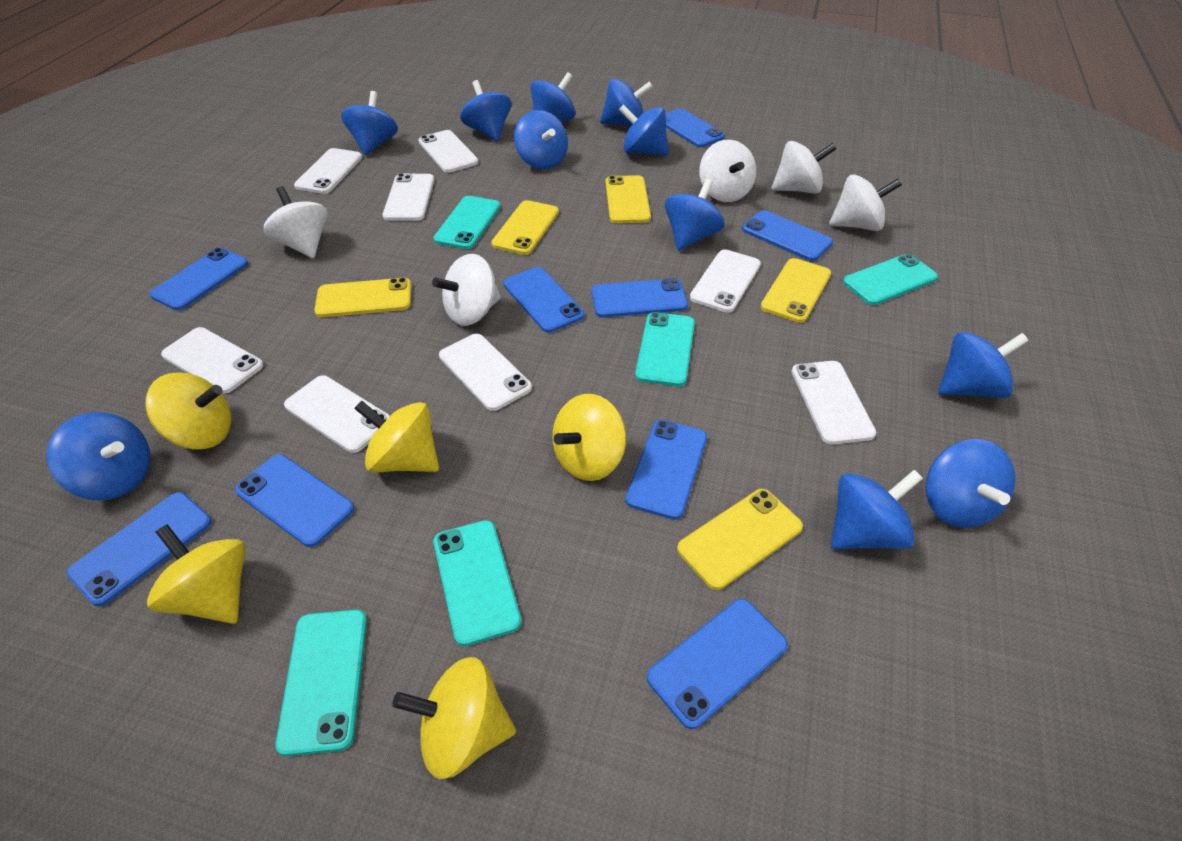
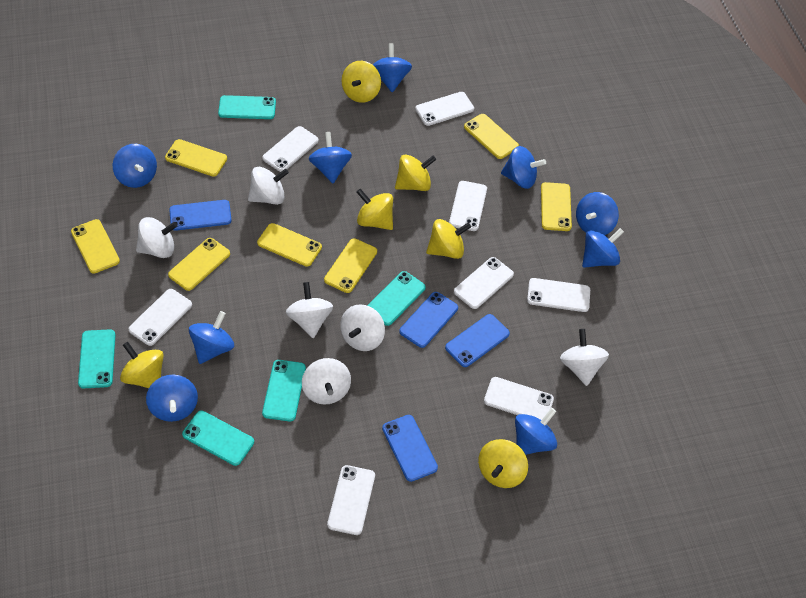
blue phone: [67,492,212,606] [150,248,248,310] [235,454,354,547] [503,267,585,333] [591,278,688,318] [625,420,707,520] [647,599,788,729] [665,108,725,147] [742,210,833,261] = 9 -> [169,200,232,231] [382,415,438,482] [399,292,458,348] [445,314,510,367] = 4
blue spinning top: [46,412,150,500] [341,91,398,155] [460,80,511,141] [514,110,568,169] [530,72,575,121] [600,79,653,127] [619,104,669,155] [665,179,725,251] [831,470,923,550] [926,439,1016,528] [938,332,1029,398] = 11 -> [113,144,157,188] [146,375,198,422] [189,311,234,364] [309,132,352,183] [373,43,412,92] [501,146,546,189] [515,408,557,455] [576,192,619,235] [582,228,624,268] = 9
white spinning top: [263,186,328,258] [432,254,501,326] [699,140,756,202] [772,141,836,194] [829,174,902,231] = 5 -> [136,217,177,258] [248,167,289,205] [286,282,333,338] [302,358,351,404] [340,304,385,351] [560,329,609,386] = 6
yellow phone: [314,277,411,317] [491,200,559,255] [606,175,651,223] [677,489,803,590] [761,258,831,323] = 5 -> [71,219,120,274] [165,139,227,177] [168,238,230,291] [257,223,322,267] [324,238,377,293] [464,114,519,159] [541,182,572,231] = 7
yellow spinning top: [145,372,231,449] [147,524,246,624] [354,400,439,472] [392,657,516,779] [552,394,626,481] = 5 -> [120,342,164,388] [341,61,381,103] [357,189,393,230] [395,154,436,191] [426,219,471,259] [478,439,528,488] = 6

